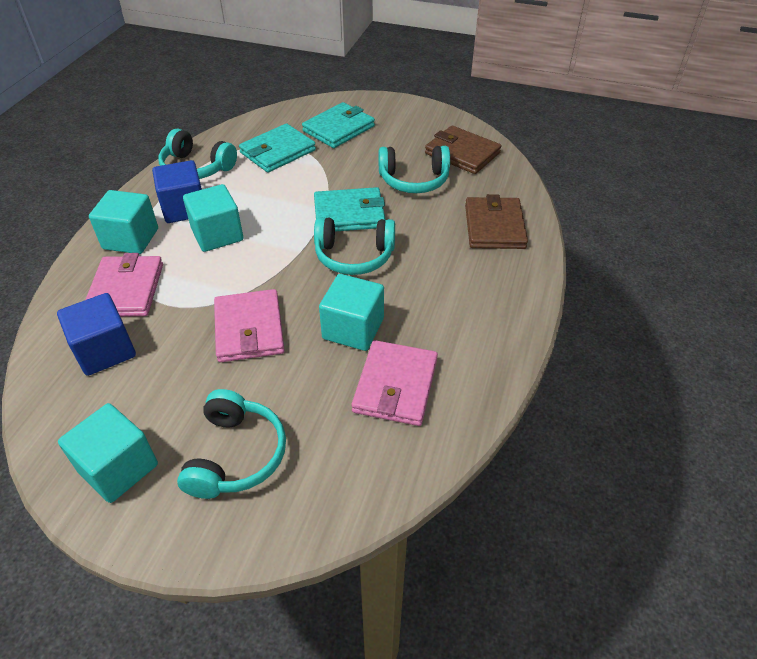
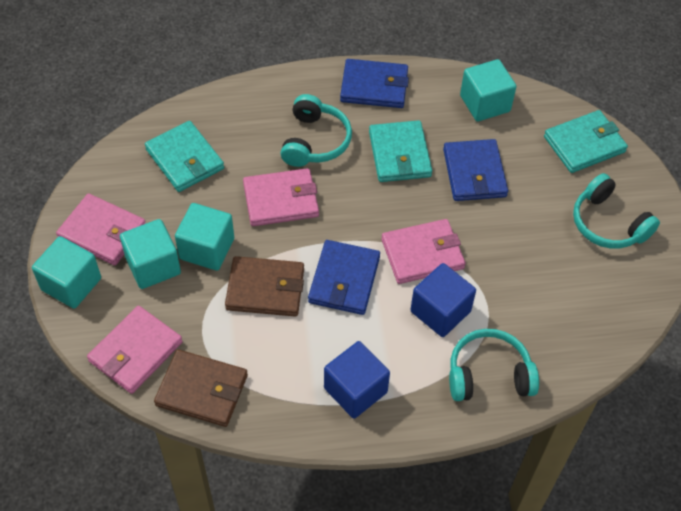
blue wallet: none = 0 -> [308,240,380,315] [340,59,409,108] [443,139,508,201] = 3
pink wallet: [85,253,163,317] [214,289,285,362] [352,340,438,426] = 3 -> [56,193,146,266] [87,306,183,394] [243,168,319,226] [381,219,466,284] = 4
turquoise headphones: [159,128,237,179] [177,389,286,499] [314,217,395,275] [378,146,450,193] = 4 -> [280,94,352,167] [449,329,539,401] [573,173,660,248] = 3

